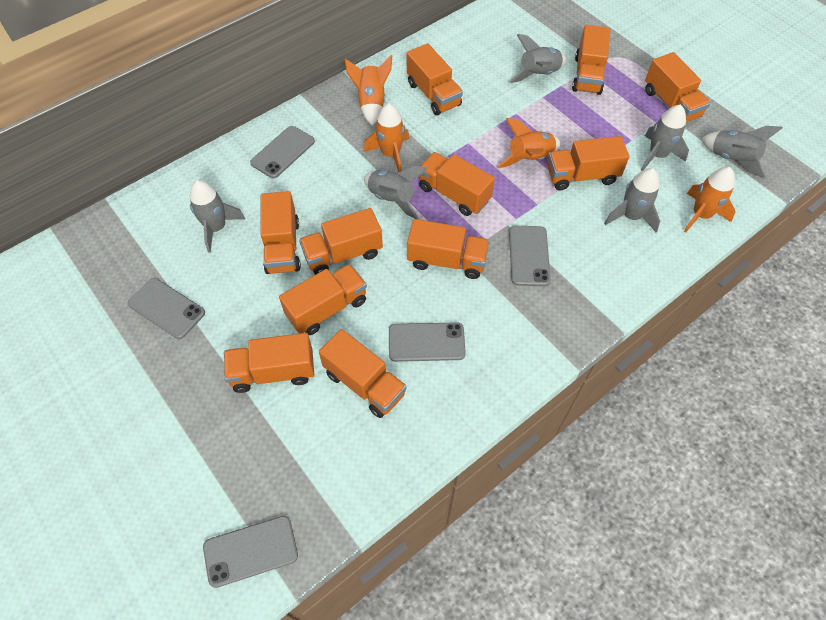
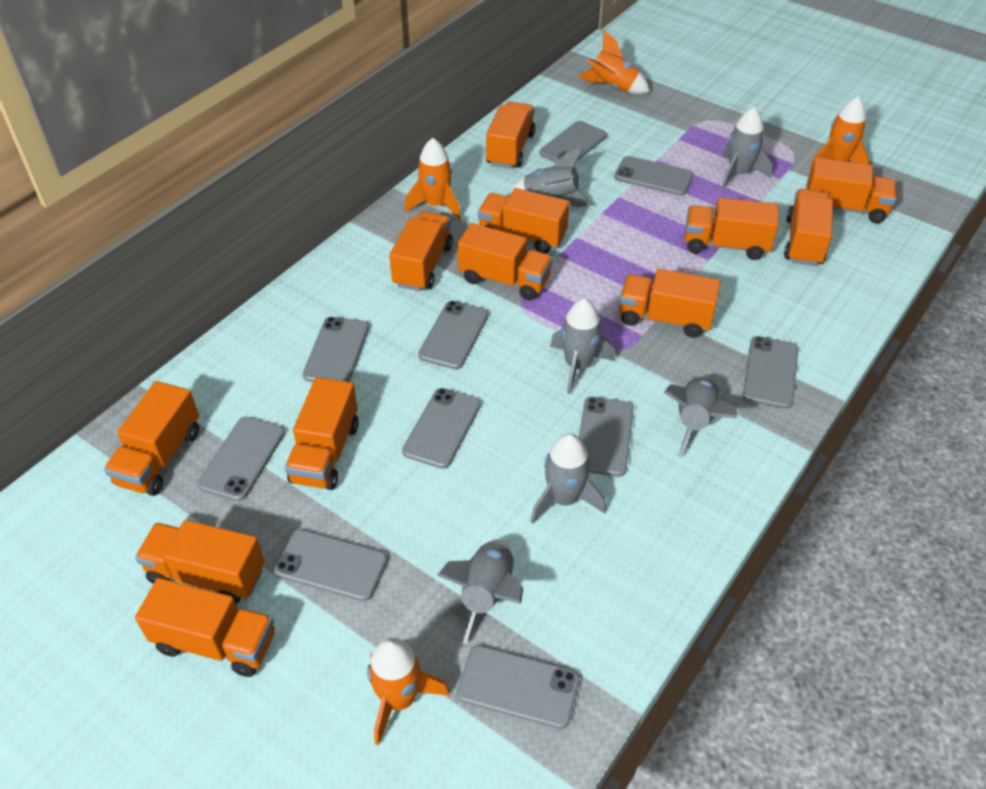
grey phone: [128,278,205,339] [203,516,298,588] [250,126,315,178] [389,322,466,362] [509,226,551,286] = 5 -> [198,417,285,501] [273,529,387,601] [303,317,369,382] [402,388,481,469] [418,301,488,369] [457,645,579,729] [540,121,607,163] [579,397,634,477] [614,156,694,196] [743,336,799,409] = 10
orange truck: [224,333,314,393] [261,191,301,274] [279,264,367,335] [299,208,383,275] [319,329,406,418] [406,43,463,115] [407,219,490,279] [419,152,495,216] [547,136,629,190] [572,25,610,95] [645,52,710,122] = 11 -> [104,381,199,496] [135,520,265,604] [135,578,275,677] [285,377,359,490] [389,211,453,291] [457,223,553,300] [478,188,569,254] [486,102,536,168] [619,269,721,338] [685,198,779,260] [784,189,833,266] [806,157,896,223] = 12

